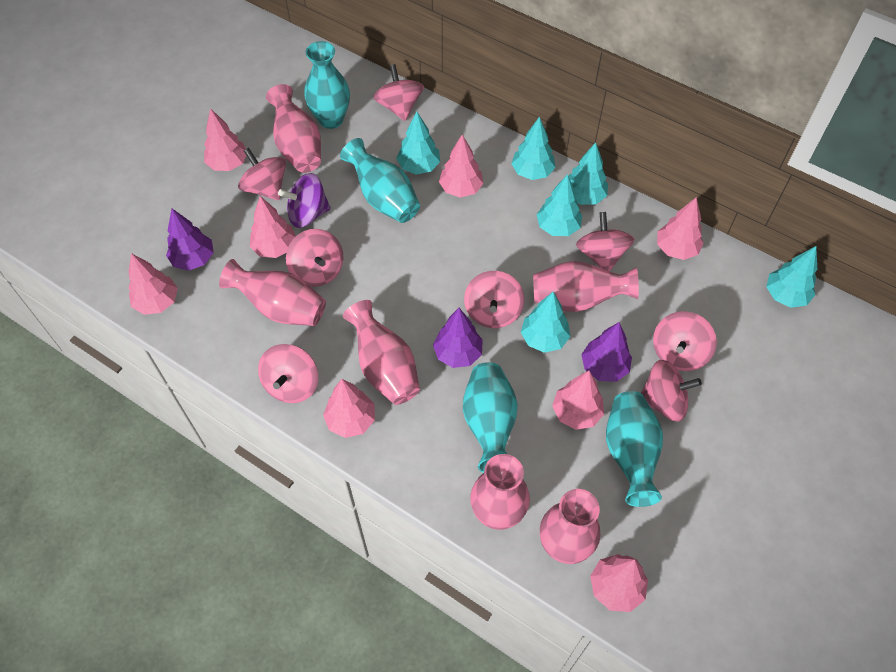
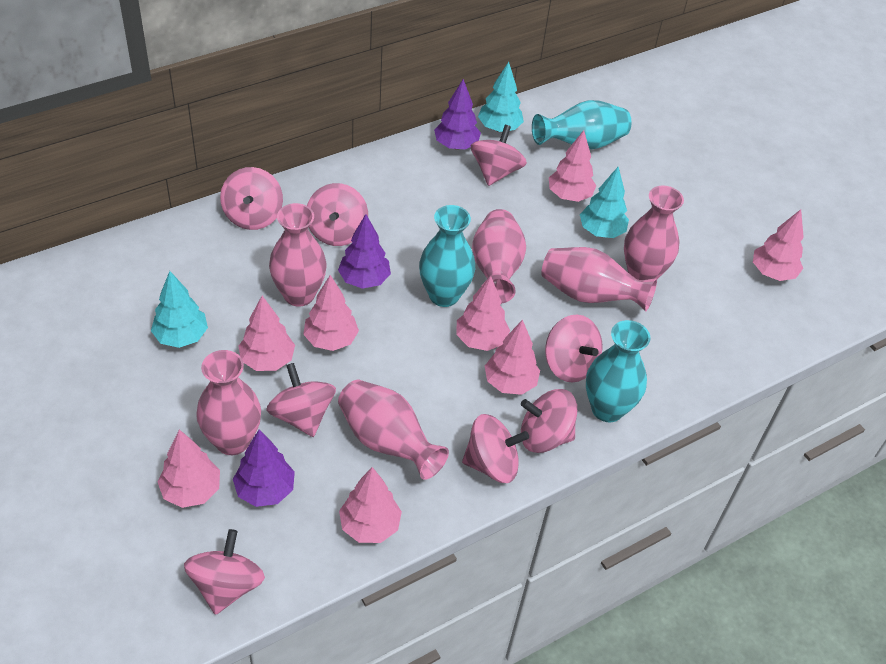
purple spinning top: [278,173,331,228] = 1 -> none = 0
turquoise tree: [396,111,440,174] [511,117,556,180] [521,292,570,353] [536,174,582,236] [569,142,608,205] [766,246,817,308] = 6 -> [151,271,208,348] [478,62,524,132] [580,167,629,238] = 3
turquoise vase: [304,41,350,129] [340,138,420,223] [463,362,518,473] [606,391,663,507] = 4 -> [419,205,475,307] [532,100,632,149] [586,320,650,422] = 3

